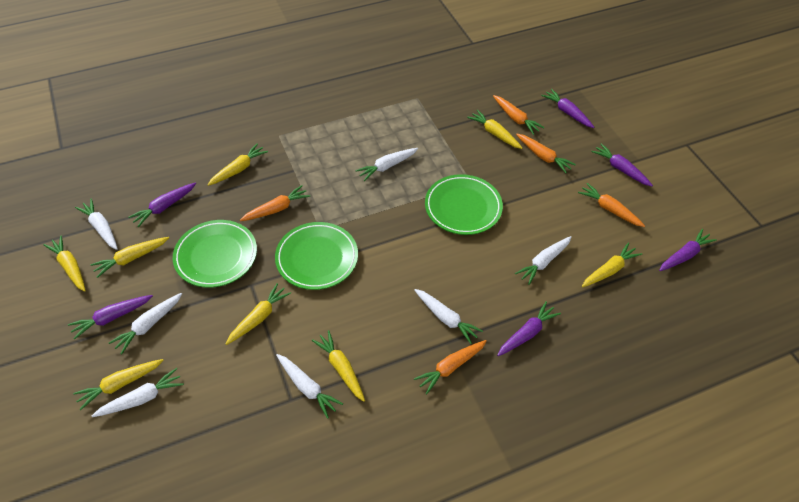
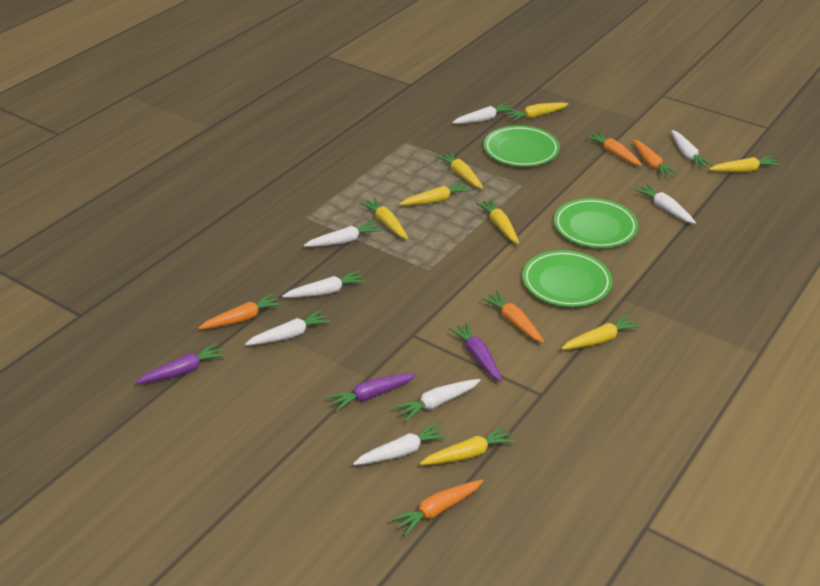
purple carrot: [68,295,153,340] [128,183,196,228] [497,301,561,356] [541,89,594,128] [591,144,653,186] [659,229,717,271] = 6 -> [135,343,226,384] [327,373,416,412] [449,322,502,382] = 3
white carrot: [75,199,118,250] [92,368,184,417] [109,293,182,355] [276,354,343,419] [355,148,418,181] [414,289,483,344] [515,236,572,285] = 7 -> [245,310,331,345] [282,270,366,298] [304,221,381,247] [353,422,448,465] [394,379,481,422] [452,103,515,124] [635,184,696,224] [671,130,713,169] = 8

